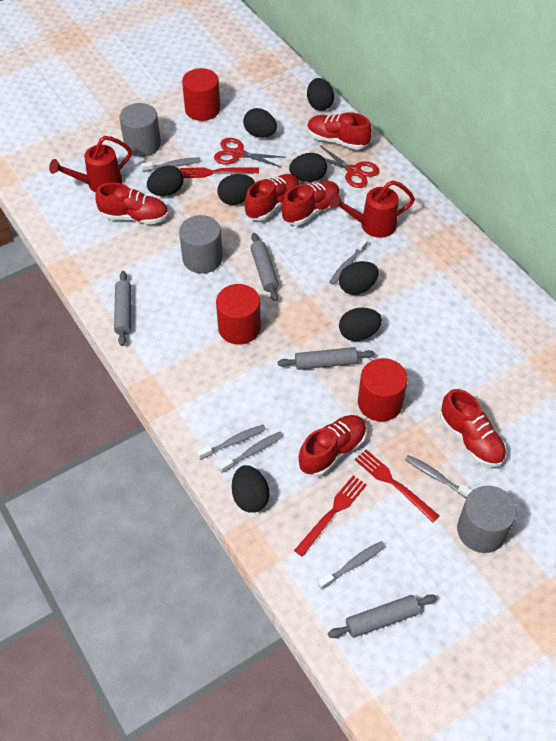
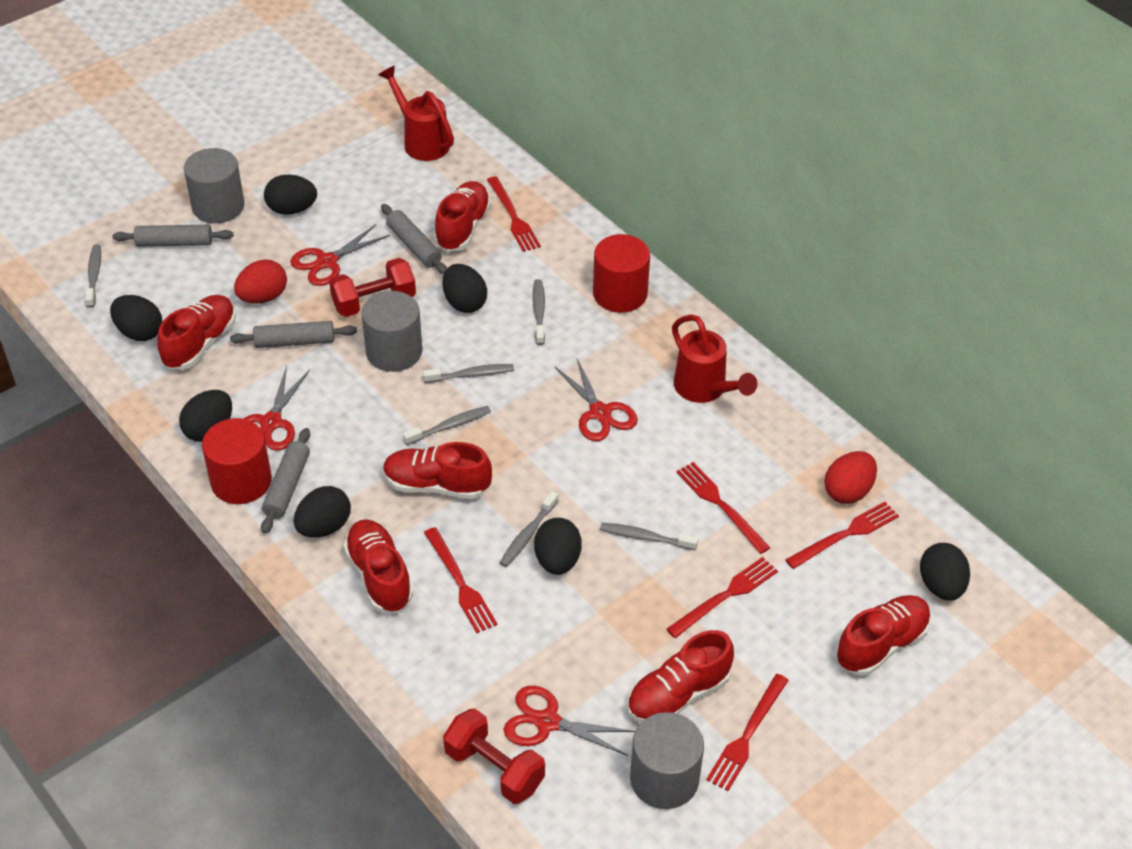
black egg: [147,165,183,196] [217,174,255,205] [232,465,269,513] [243,108,277,138] [289,153,327,182] [307,78,334,111] [339,261,378,295] [339,308,382,341] = 8 -> [110,295,162,341] [179,390,232,442] [264,175,317,215] [294,486,351,537] [443,264,487,313] [534,518,582,575] [920,543,970,601] = 7
red cylinder: [182,68,220,121] [216,284,261,345] [358,358,408,421] = 3 -> [202,418,272,504] [593,234,650,313] = 2
red dumbbell: none = 0 -> [329,258,416,317] [443,708,545,804] = 2
red egg: none = 0 -> [234,259,287,304] [824,451,877,504] = 2
red fork: [180,167,259,178] [294,476,367,557] [355,450,439,522] = 3 -> [424,527,497,633] [487,176,541,252] [667,557,778,638] [676,462,771,554] [706,674,789,791] [785,502,899,569] = 6
red scissors: [214,138,285,167] [320,145,379,188] = 2 -> [244,366,310,451] [290,224,390,286] [504,686,635,756] [555,359,638,441] = 4

